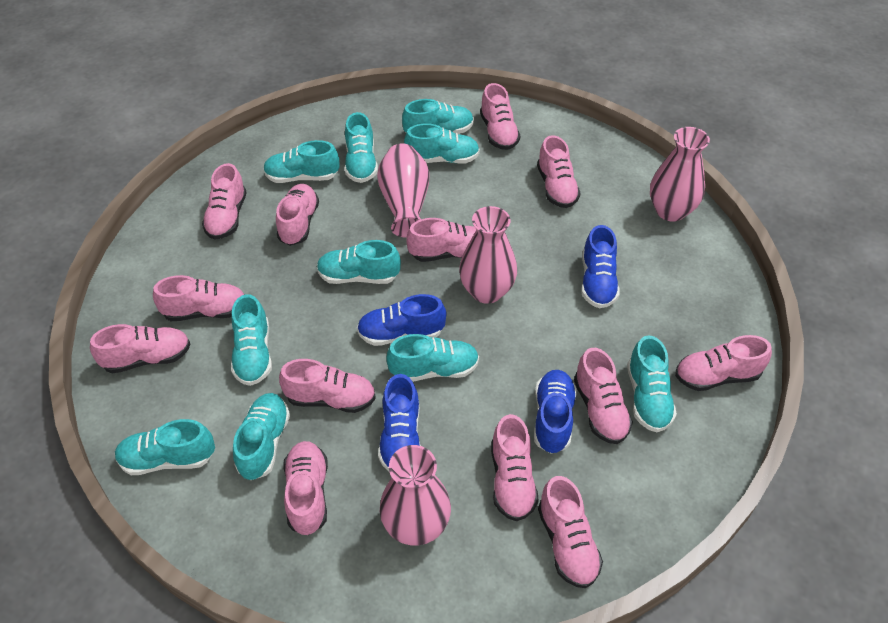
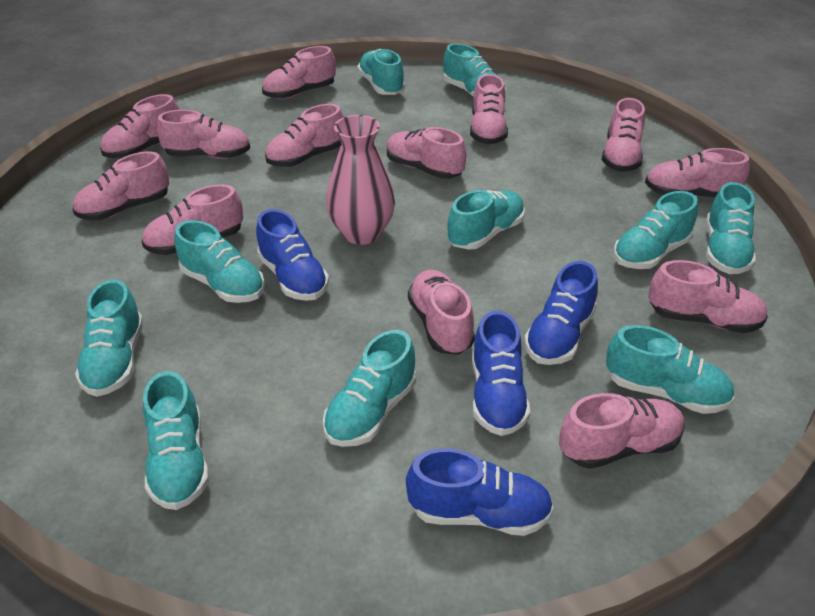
pink vase: [377,143,429,238] [380,445,451,546] [459,206,517,304] [650,127,710,222] = 4 -> [326,115,395,245] = 1

